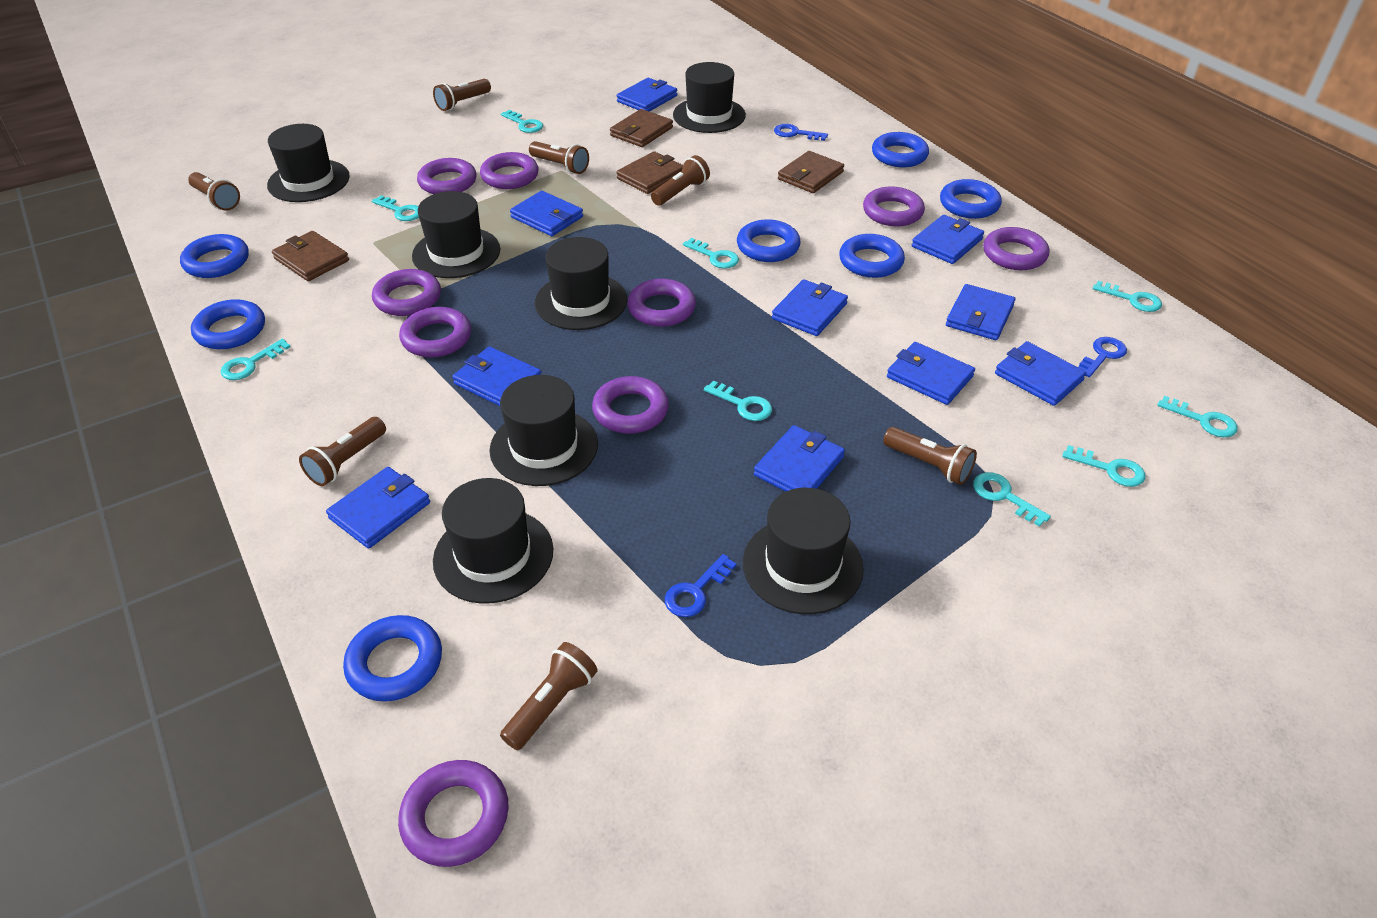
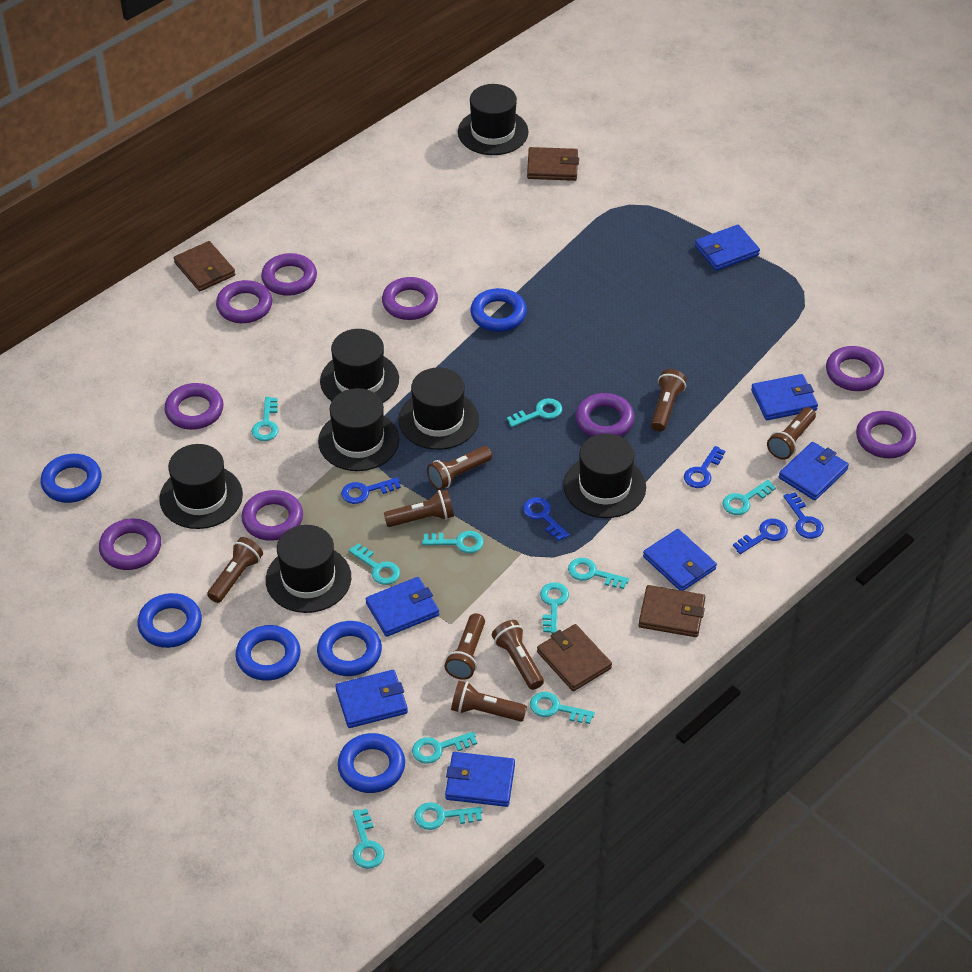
blue key: [665,554,737,617] [774,124,828,141] [1078,337,1127,377] = 3 -> [341,477,401,504] [523,497,569,541] [684,446,725,488] [733,519,788,554] [783,492,824,539] = 5
blue ring: [180,234,249,278] [191,299,265,349] [343,615,442,702] [737,219,801,262] [839,234,905,278] [872,132,929,167] [940,179,1002,219] = 7 -> [41,454,102,503] [137,593,202,648] [235,625,301,681] [317,621,382,676] [338,733,405,793] [470,288,527,332] = 6
blue wallet: [326,467,430,549] [452,346,541,407] [510,191,583,236] [617,78,677,112] [754,425,845,491] [772,279,848,336] [887,342,975,405] [912,215,984,264] [946,284,1015,340] [995,341,1086,406] = 10 -> [335,670,408,728] [366,577,439,637] [445,752,515,807] [643,529,717,591] [695,225,760,271] [751,374,818,420] [779,442,849,501] = 7
brown flashlight: [188,172,240,211] [299,417,386,486] [433,79,491,111] [500,642,598,750] [529,141,589,174] [651,155,710,205] [883,427,977,485] = 7 -> [207,537,263,603] [384,489,454,527] [427,446,492,490] [444,613,485,680] [451,681,527,722] [492,620,544,690] [651,369,687,431] [767,407,816,460] = 8
turquoise key: [221,339,290,380] [372,195,419,221] [501,110,543,133] [683,238,739,269] [704,381,772,421] [973,472,1051,527] [1062,445,1146,487] [1093,281,1162,312] [1157,396,1238,437] = 9 -> [251,397,279,441] [349,543,400,585] [353,809,384,869] [412,732,477,764] [414,802,482,830] [422,531,484,553] [507,398,562,427] [530,692,595,724] [540,582,569,634] [568,558,629,589] [723,480,776,515] = 11

